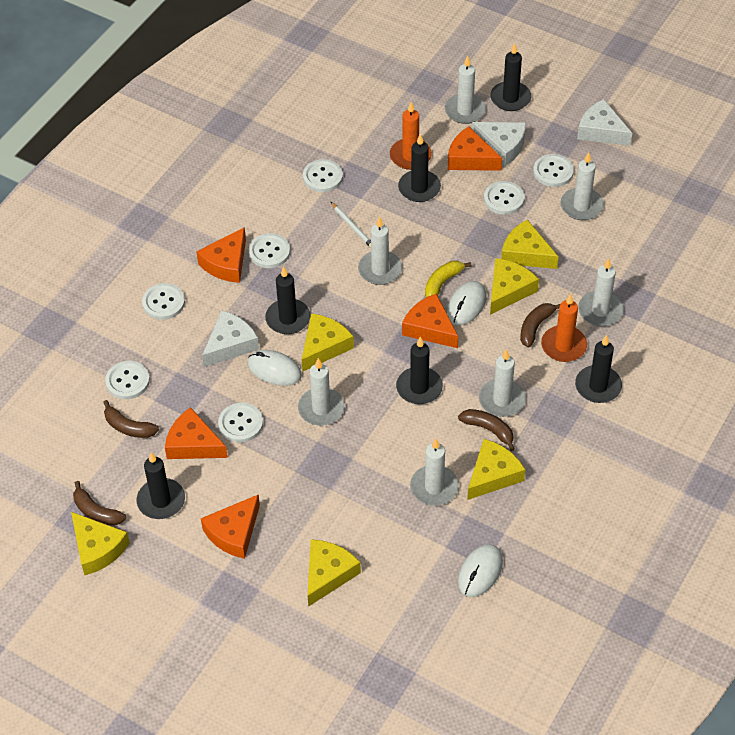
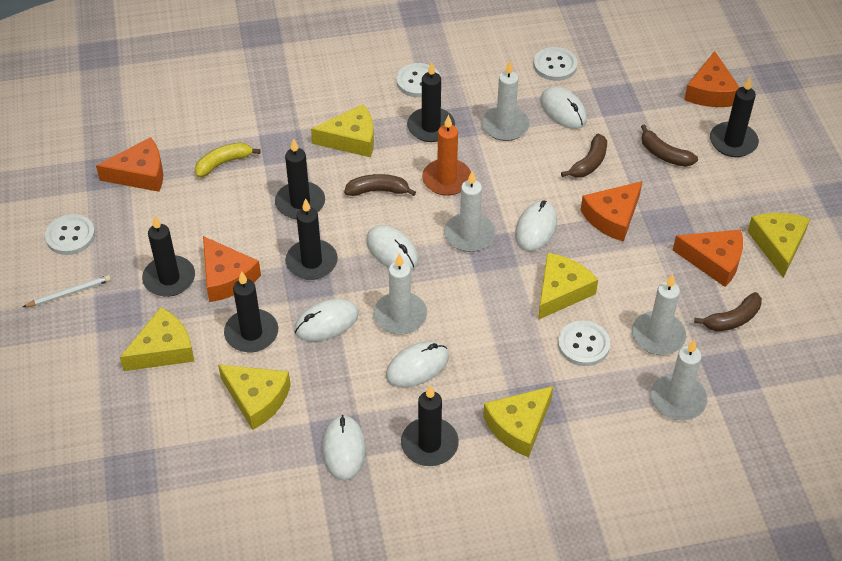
black candle: [137,452,185,519] [265,266,310,334] [396,337,443,404] [398,134,441,202] [490,43,531,111] [575,335,622,403] = 6 -> [142,215,195,297] [224,271,278,352] [275,138,325,219] [285,198,338,280] [401,385,459,466] [407,62,455,142] [710,77,759,157] = 7
orange candle: [390,102,432,170] [541,294,587,362] = 2 -> [422,114,471,196] = 1
white button: [105,361,150,399] [142,283,185,320] [218,403,263,443] [249,233,290,268] [303,159,343,192] [484,181,525,215] [533,154,574,187] = 7 -> [45,214,95,255] [397,63,440,97] [533,47,578,81] [558,321,610,366] = 4
white candle: [298,358,345,426] [358,216,402,285] [410,439,459,506] [445,55,486,124] [479,349,526,417] [561,152,604,220] [578,258,624,326] = 7 -> [374,253,427,335] [444,171,495,252] [482,61,530,141] [632,274,686,355] [651,339,707,421] = 5
white cheese: [202,310,259,367] [472,122,526,166] [577,99,632,146] = 3 -> none = 0
white mouse: [247,350,302,386] [447,281,487,325] [458,544,503,597] = 3 -> [294,299,359,341] [322,415,366,481] [366,225,418,270] [386,341,449,388] [515,200,557,251] [540,87,587,129] = 6

